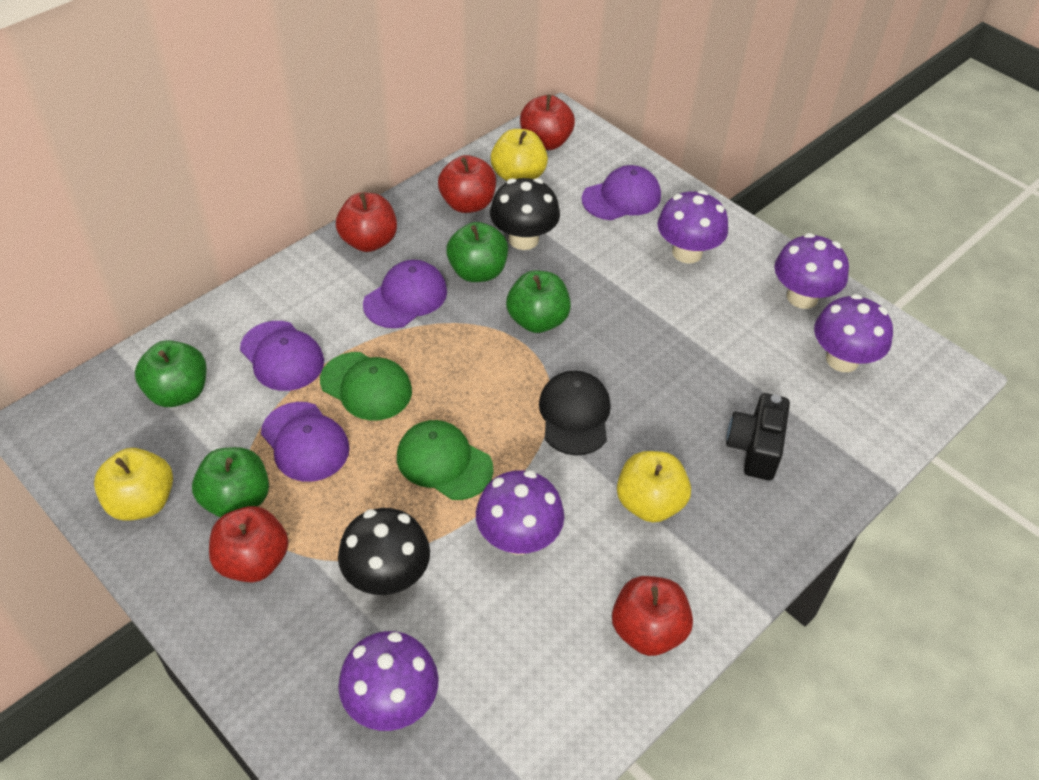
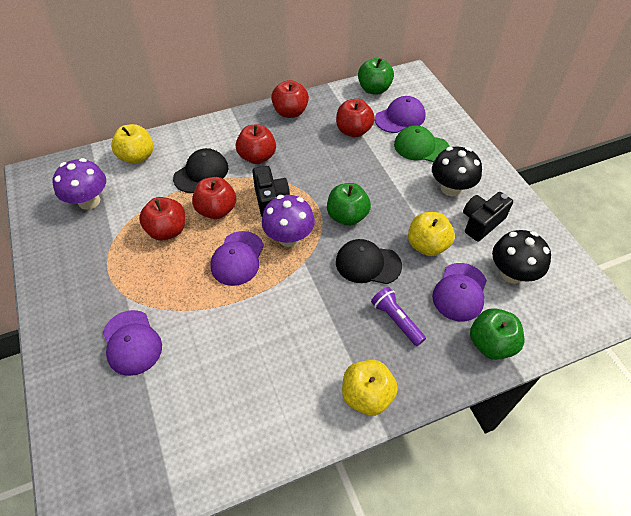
black camera: [726,393,790,480] = 1 -> [252,166,290,217] [463,192,513,242] = 2
black cap: [539,371,611,455] = 1 -> [173,148,228,193] [336,239,402,284] = 2
green apple: [135,340,207,407] [192,447,269,518] [446,222,508,282] [506,270,571,333] = 4 -> [327,183,371,226] [358,58,394,95] [470,308,524,360] = 3
green cap: [320,352,412,421] [397,420,493,500] = 2 -> [394,125,450,162] = 1
purple flashlight: none = 0 -> [371,287,426,346] = 1
purple mushroom: [338,631,439,731] [476,470,564,555] [657,190,728,264] [774,233,849,309] [814,294,893,372] = 5 -> [52,158,106,210] [262,195,315,247] = 2

